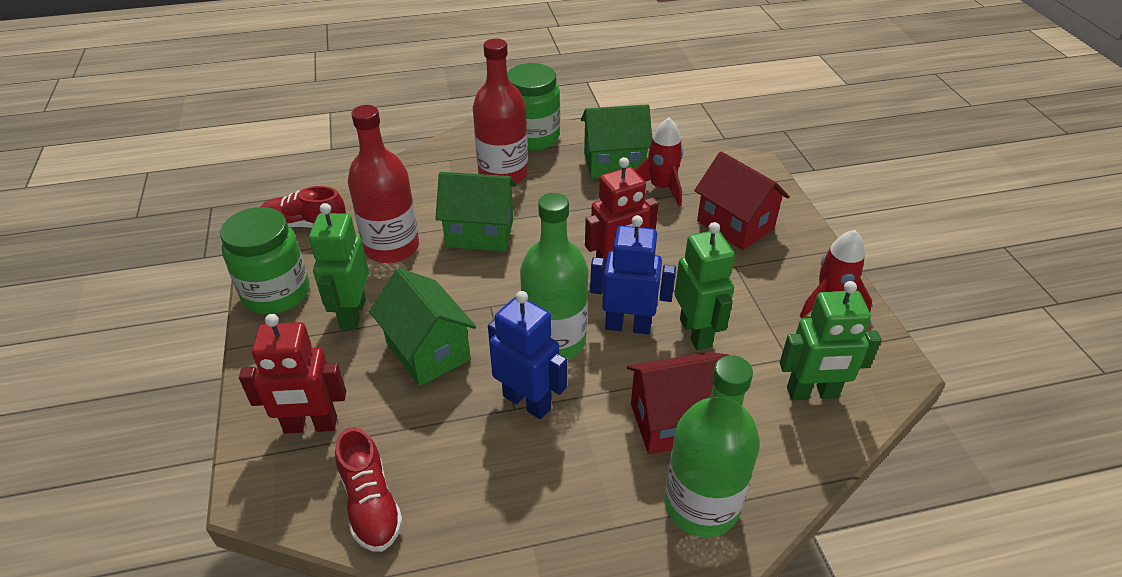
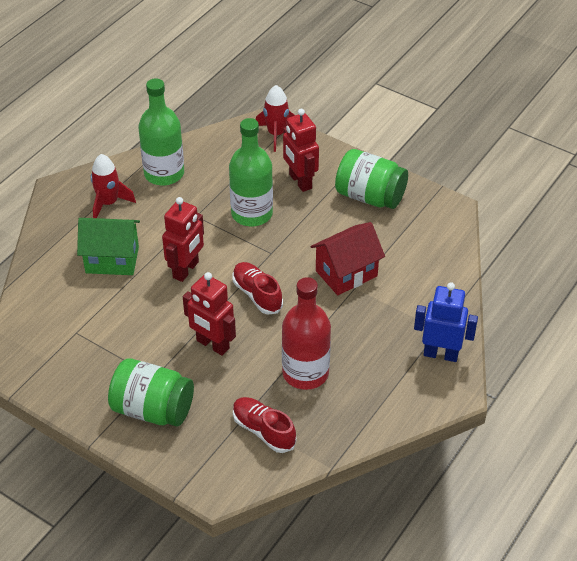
blue robot: [488,291,567,419] [590,215,676,334] = 2 -> [414,282,478,362] = 1
green house: [369,268,476,386] [435,172,516,251] [581,104,652,179] = 3 -> [77,218,140,275] = 1
green robot: [309,203,369,330] [674,222,735,351] [780,281,882,400] = 3 -> none = 0
red bottle: [348,105,419,263] [473,38,528,184] = 2 -> [282,277,331,390] = 1
red house: [627,352,729,454] [694,151,790,250] = 2 -> [310,222,385,295] = 1
red robot: [239,314,346,434] [585,157,659,271] = 2 -> [162,197,204,282] [183,272,236,356] [283,109,319,192] = 3

